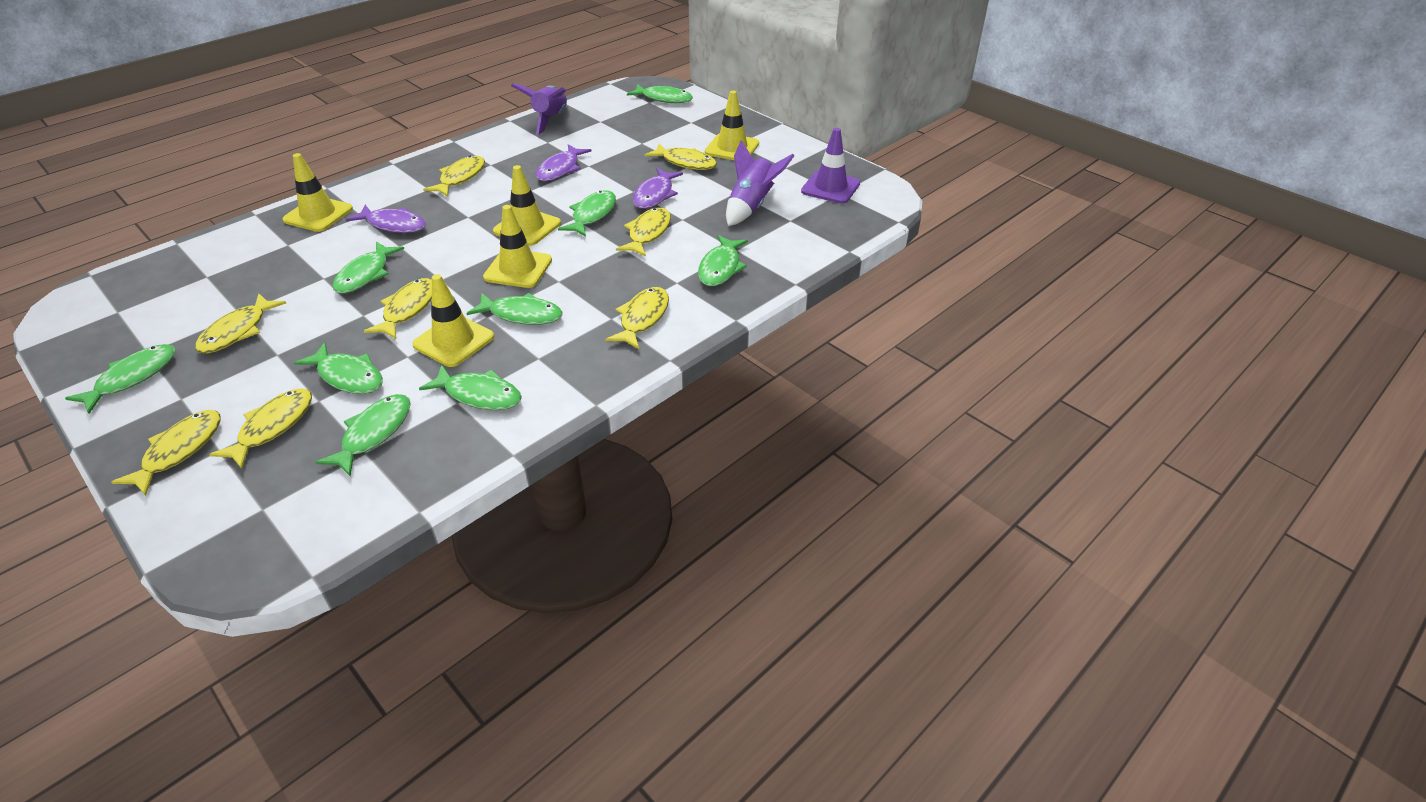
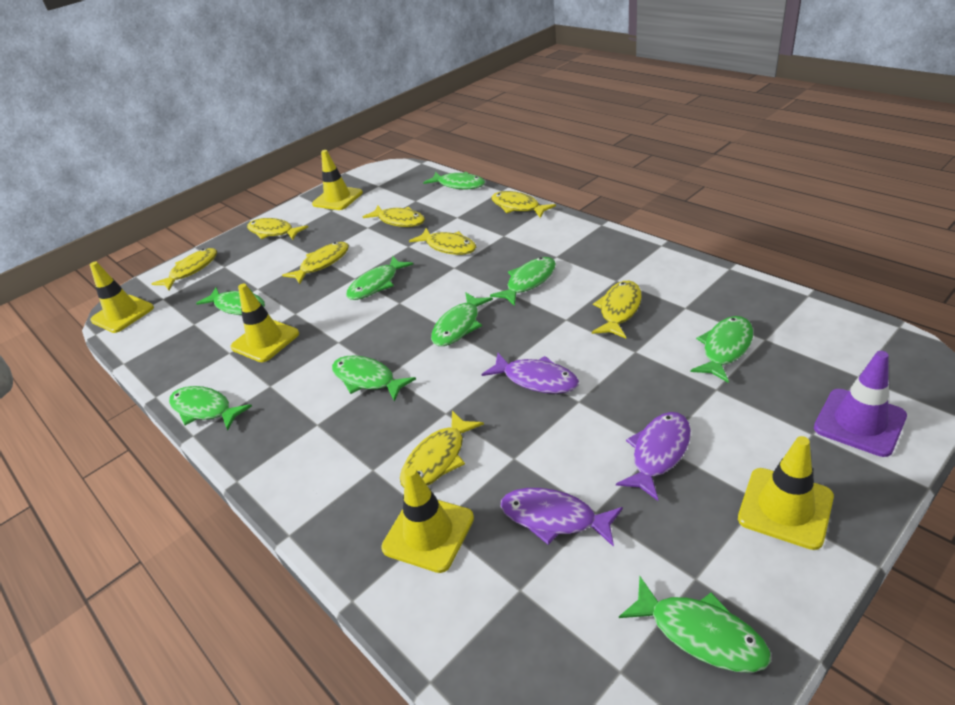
purple rocket: [511,84,567,135] [726,140,794,226] = 2 -> none = 0

